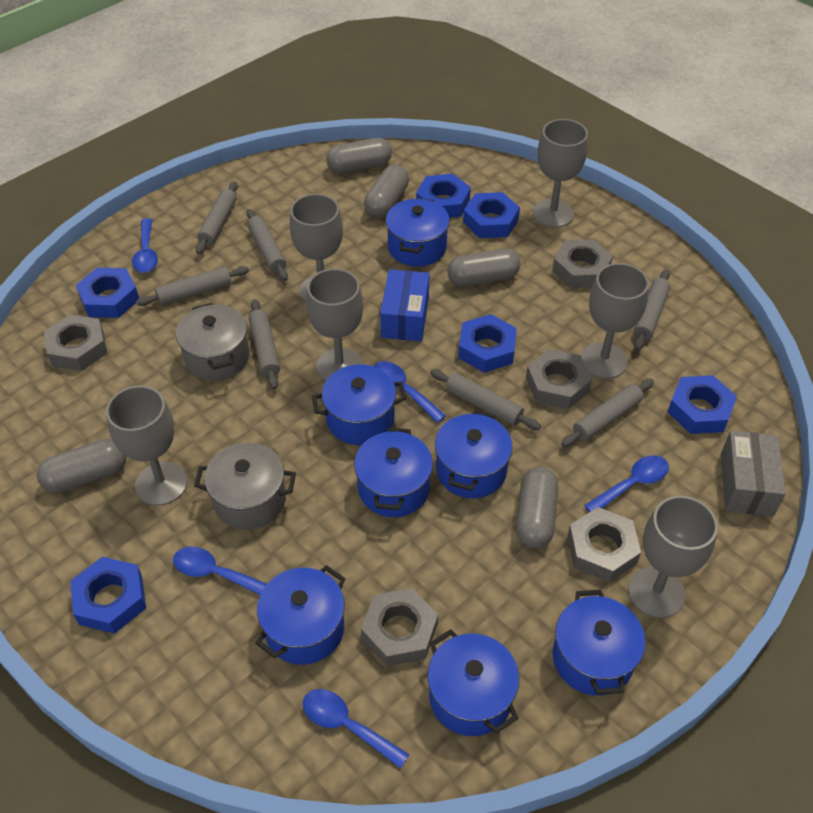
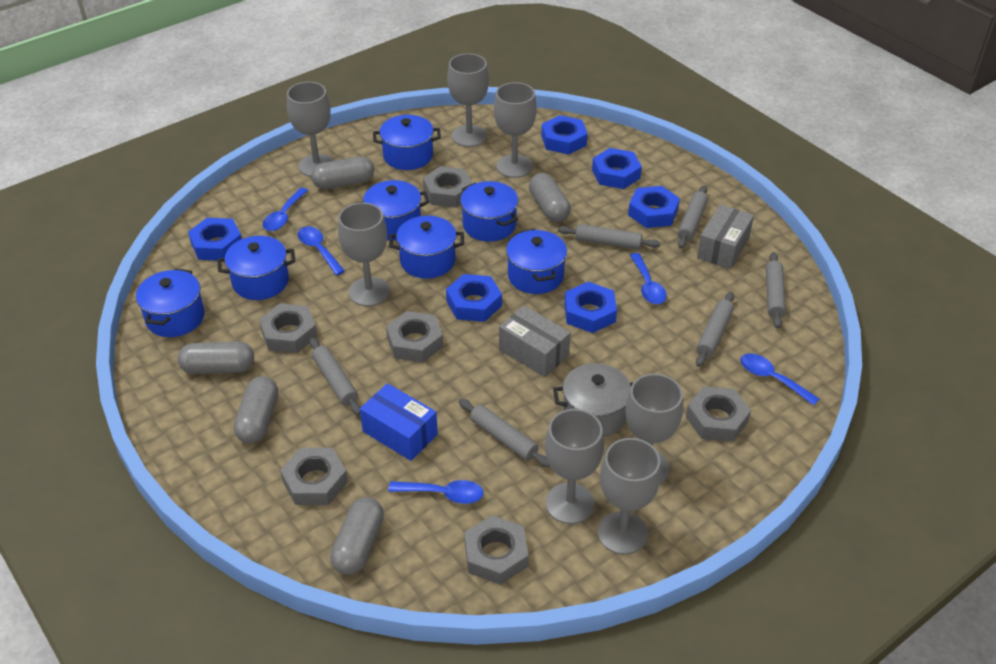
grey box: [721,431,786,516] = 1 -> [499,306,571,377] [697,204,754,269] = 2
grey goblet: [106,386,188,506] [290,194,343,302] [306,268,363,381] [533,119,588,228] [581,263,649,379] [628,496,718,618] = 6 -> [287,82,334,177] [338,203,390,306] [447,53,489,147] [494,82,537,178] [545,409,604,524] [597,438,661,555] [625,374,683,484] = 7
grey nut: [44,314,107,371] [361,588,438,666] [526,349,592,409] [552,239,613,288] [567,507,641,582] = 5 -> [259,303,317,353] [280,448,348,505] [386,311,443,363] [423,166,473,208] [464,515,528,585] [686,386,751,442] = 6
grey pot: [176,303,250,381] [194,443,296,530] = 2 -> [553,363,634,437] = 1
grey rolling pin: [136,266,249,306] [196,181,238,254] [246,209,288,281] [249,299,280,389] [430,369,541,430] [561,379,654,447] [634,269,671,351] = 7 -> [309,338,361,415] [459,399,550,467] [558,224,660,250] [678,185,708,249] [696,292,734,367] [766,252,786,328] = 6

